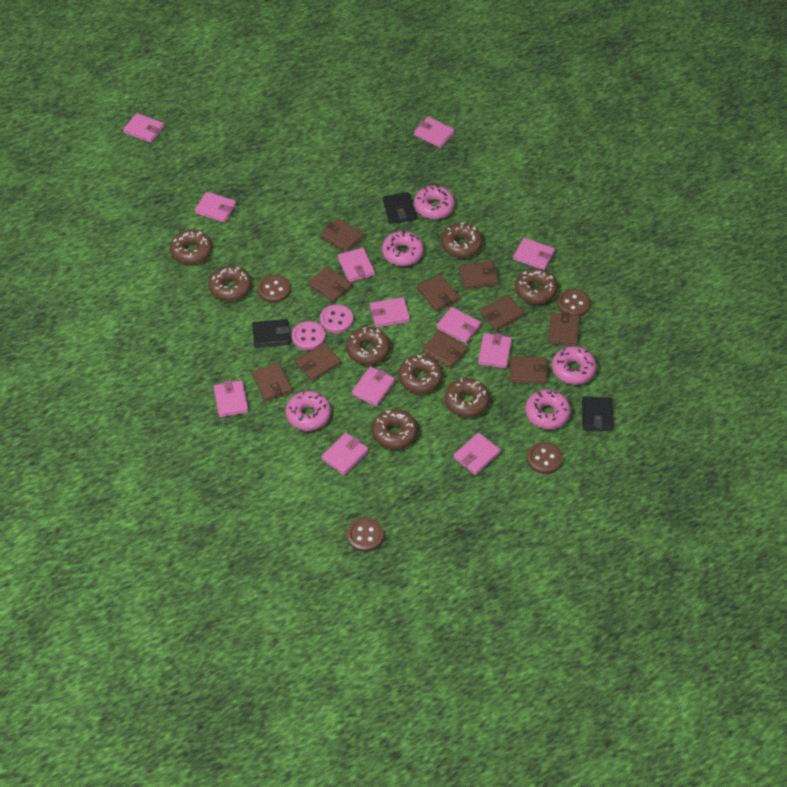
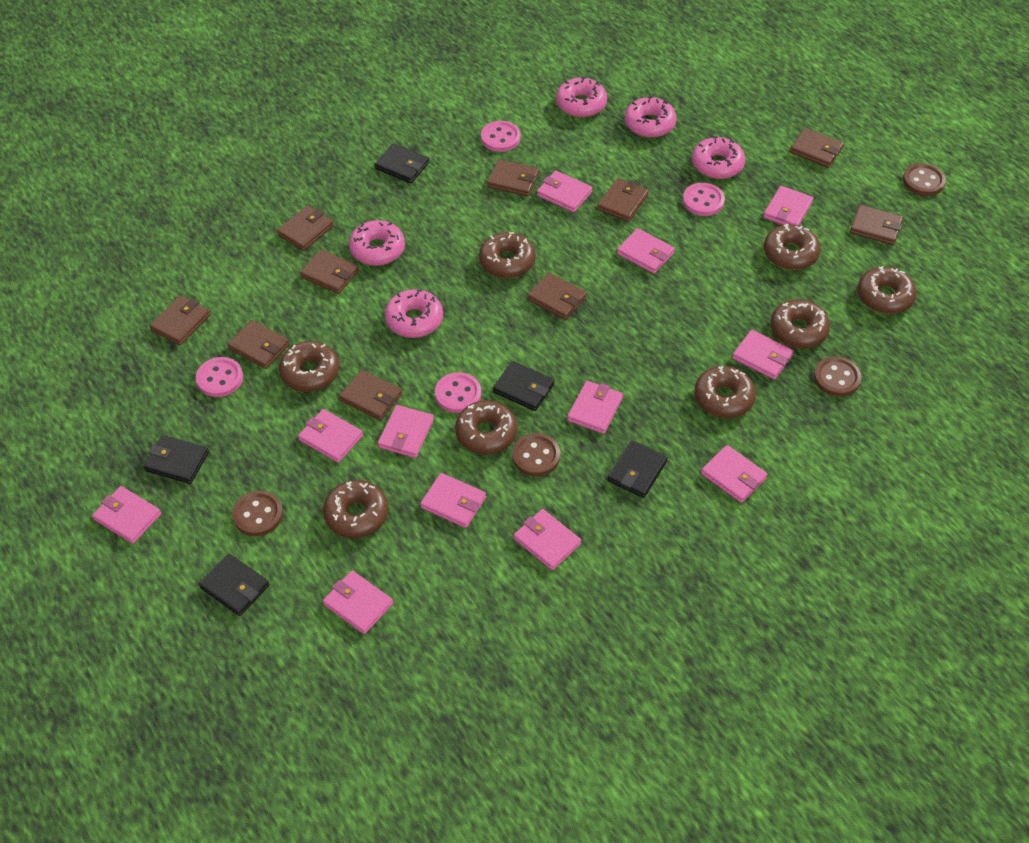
black wallet: [252,319,290,348] [383,192,416,224] [582,397,613,431] = 3 -> [143,435,209,484] [199,554,269,616] [374,143,429,183] [493,361,554,411] [607,440,668,498] = 5
pink button: [292,321,325,350] [320,304,353,333] = 2 -> [196,357,243,397] [435,372,481,413] [481,121,521,152] [683,183,725,216] = 4

